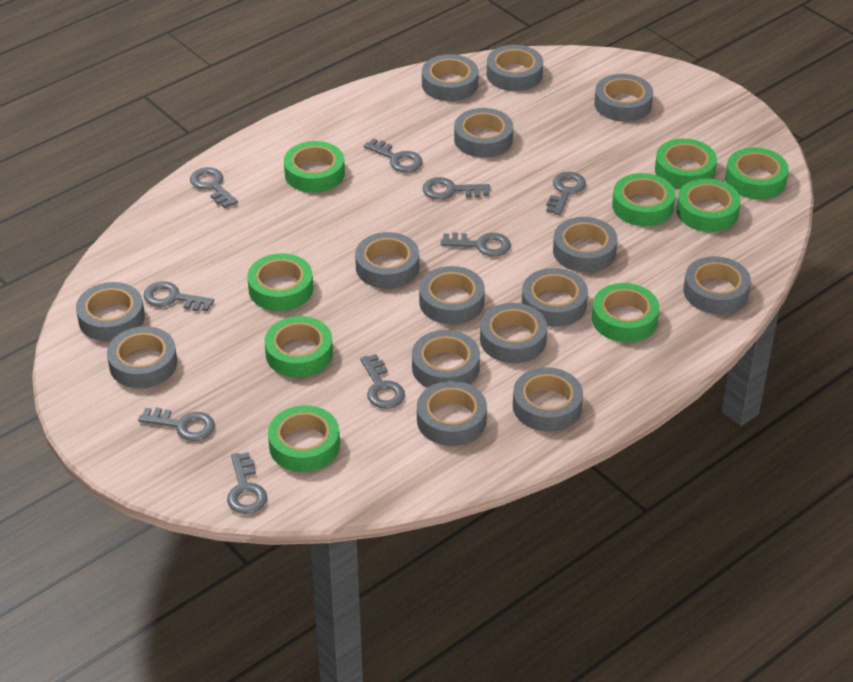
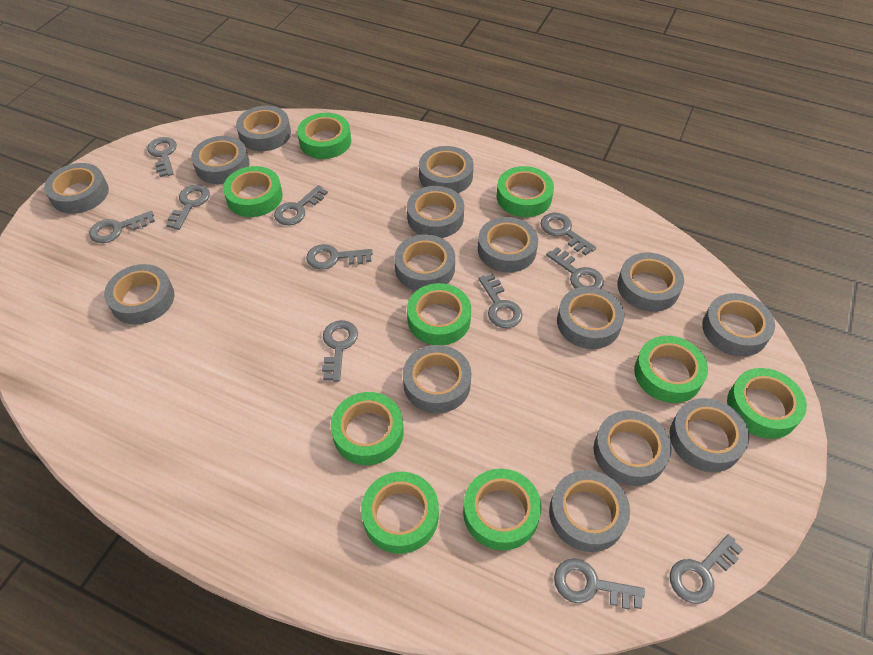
grey key: [138,407,215,441] [143,281,214,311] [190,167,238,208] [227,452,267,514] [360,354,405,409] [364,138,423,173] [422,177,490,200] [441,233,511,257] [546,172,586,215] = 9 -> [89,211,155,243] [147,137,177,177] [166,185,210,230] [274,185,328,225] [306,244,373,270] [322,320,358,382] [478,274,523,328] [540,213,596,256] [546,247,604,289] [554,558,645,610] [670,534,743,604] = 11

